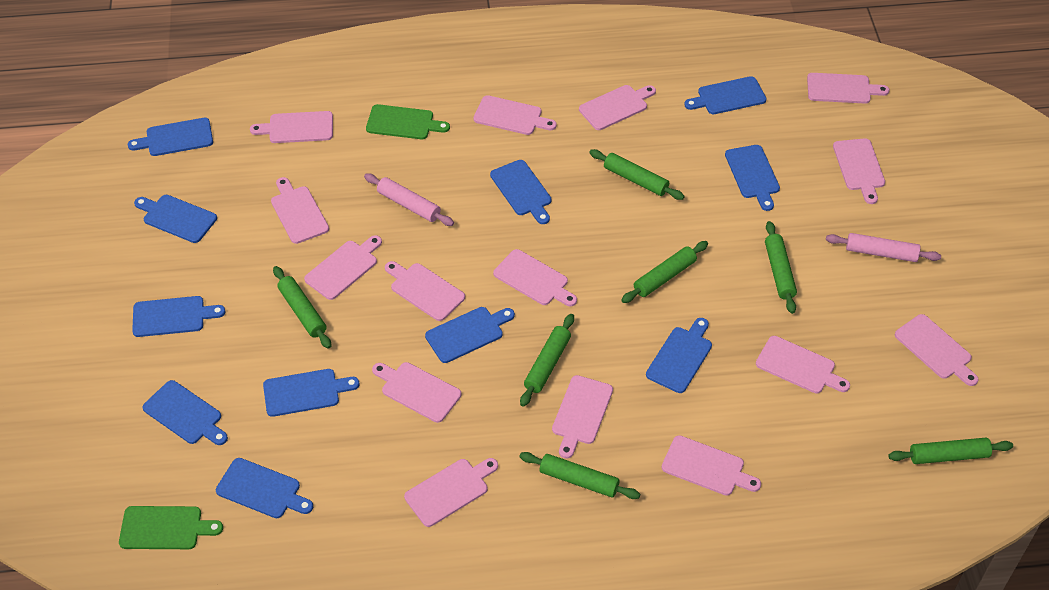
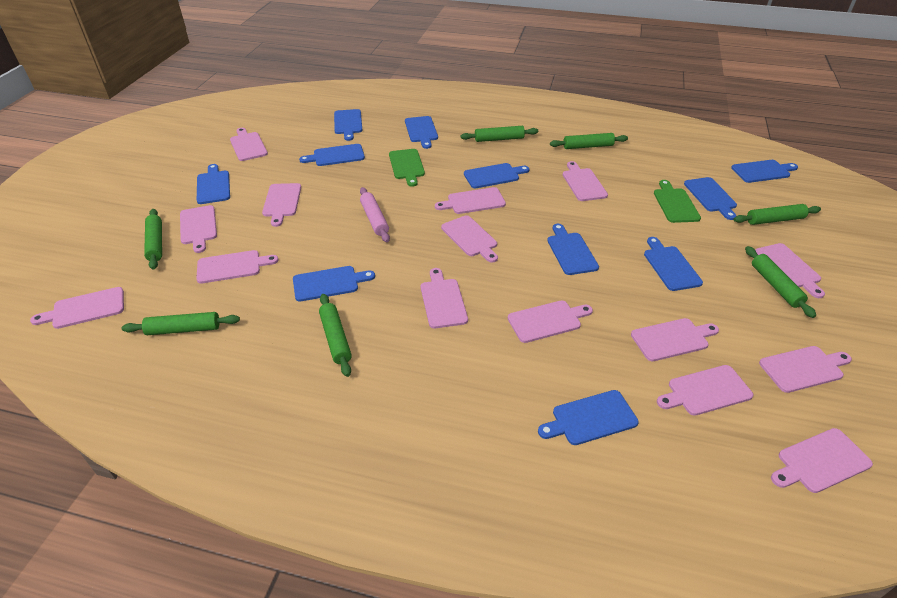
pink rolling pin: [364,174,454,226] [826,233,941,262] = 2 -> [360,187,390,242] = 1

